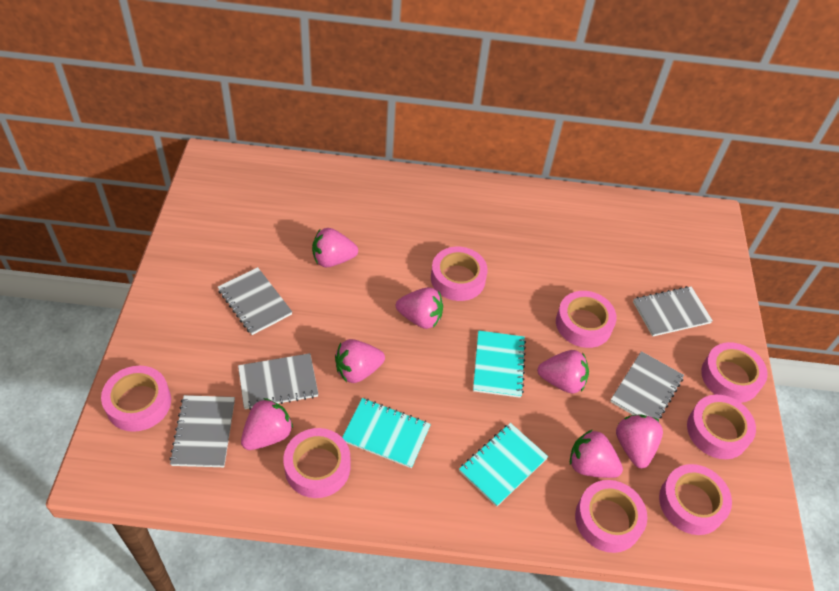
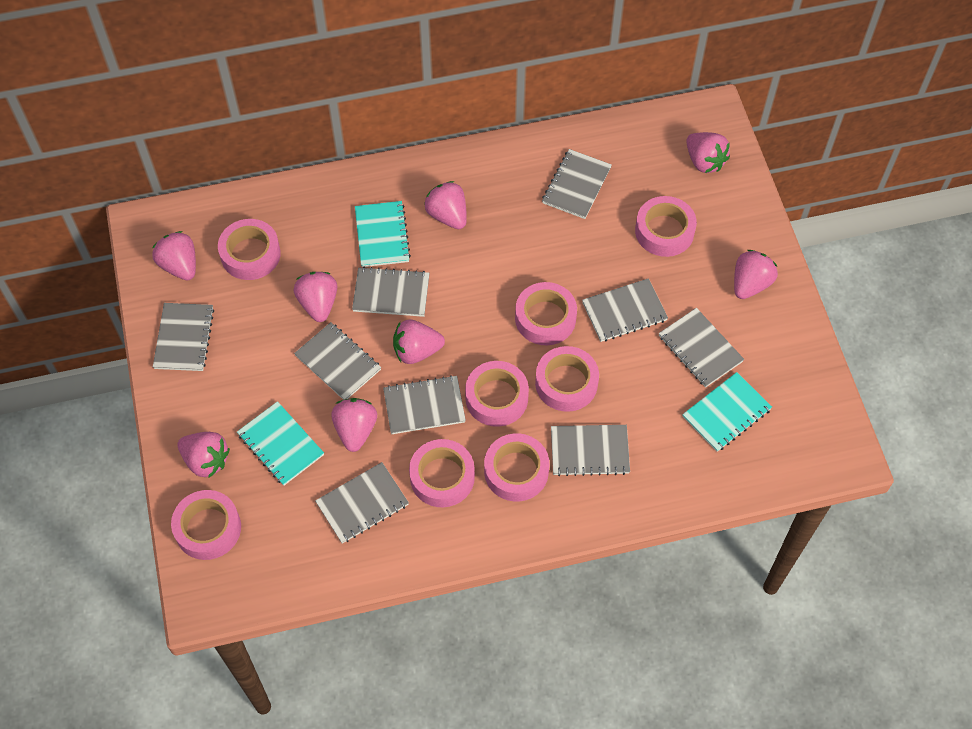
grey notebook: [169,395,235,467] [218,267,292,335] [238,353,318,410] [610,351,684,422] [633,286,713,337] = 5 -> [153,303,214,371] [294,322,381,400] [315,462,409,544] [352,267,430,317] [383,375,466,434] [542,149,612,219] [551,425,630,476] [582,278,668,342] [659,308,744,387] = 9
pink strawberry: [241,398,293,450] [312,228,358,267] [335,339,385,383] [396,287,443,329] [537,350,589,394] [570,429,623,478] [616,414,663,468] = 7 -> [152,231,196,281] [177,432,230,478] [294,272,337,322] [331,398,377,452] [393,320,445,364] [424,181,467,229] [686,132,730,173] [734,250,778,299] = 8

